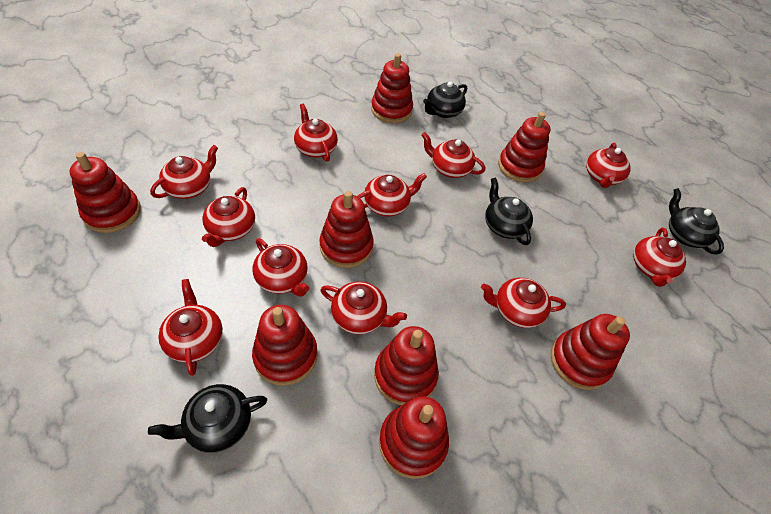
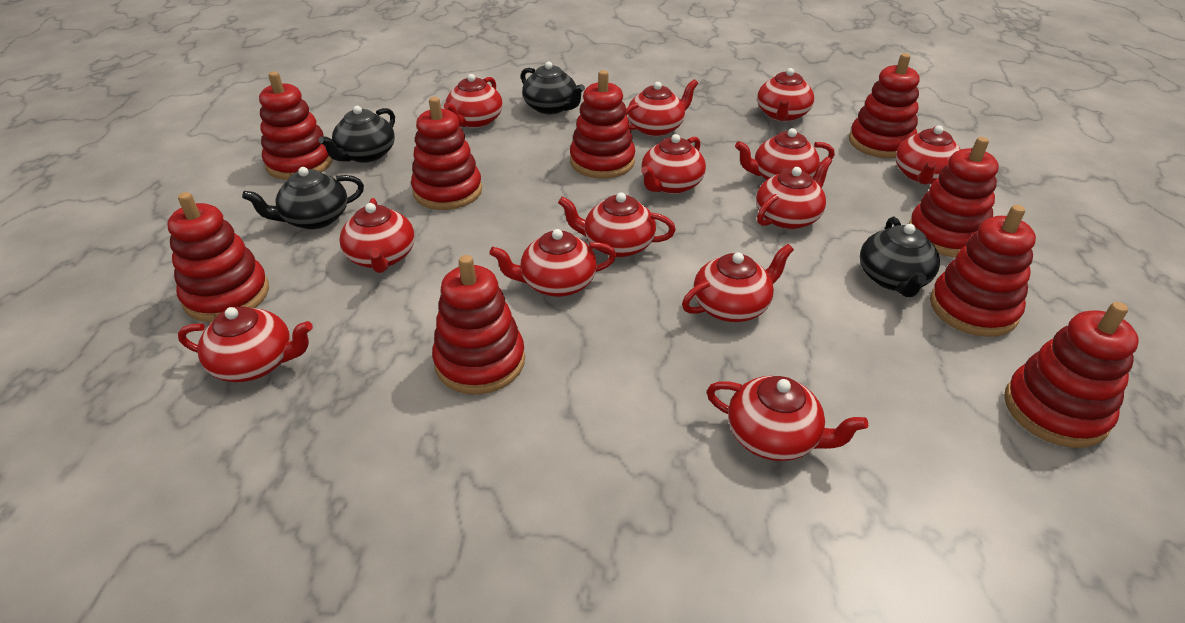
red stacking toy: [70,152,141,233] [252,305,318,386] [319,191,374,268] [371,53,413,123] [374,326,439,405] [379,396,449,479] [498,112,550,183] [551,314,630,390] = 8 -> [167,192,269,322] [259,71,333,180] [411,97,482,210] [432,255,525,394] [570,70,635,179] [849,53,920,158] [909,137,999,257] [930,205,1036,337] [1004,302,1139,448] = 9
red teapot: [150,145,218,199] [158,279,223,376] [202,187,255,247] [253,238,310,297] [294,104,338,162] [321,281,407,334] [357,173,427,216] [421,132,485,178] [481,278,566,328] [586,142,631,188] [633,228,686,287] = 11 -> [178,306,313,382] [339,198,415,273] [444,74,503,128] [489,229,616,297] [558,193,676,257] [625,79,698,137] [641,134,706,194] [682,244,794,322] [707,376,868,461] [735,128,835,180] [756,157,832,229] [757,68,814,122] [896,126,961,185] = 13

